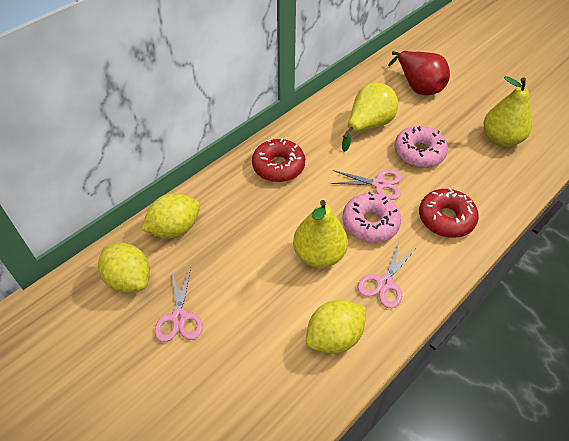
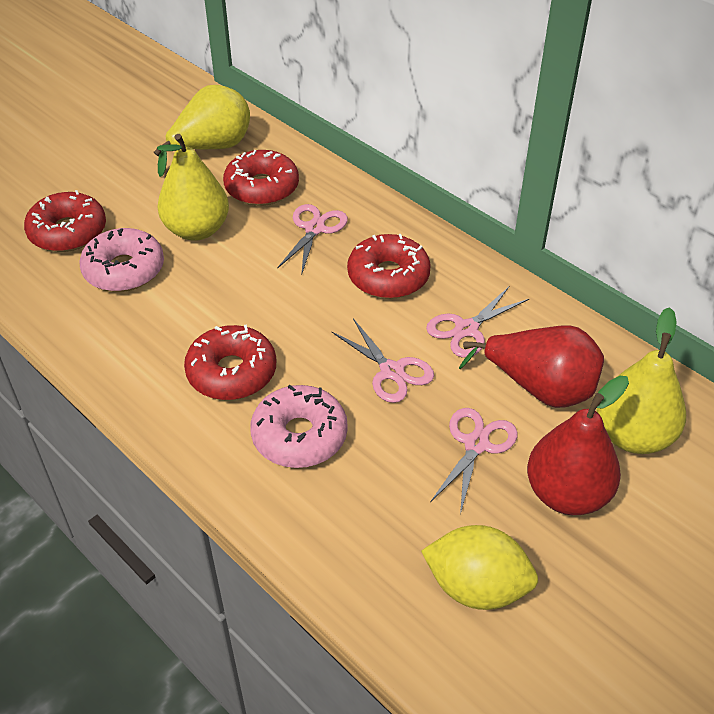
pink scissors: [155,267,203,342] [330,170,402,200] [358,241,416,308] = 3 -> [277,204,348,276] [332,318,434,403] [426,287,529,358] [430,408,518,514] = 4
red donut: [252,138,305,182] [419,187,479,238] = 2 -> [24,190,106,252] [184,324,276,400] [223,150,299,206] [347,234,431,299] = 4
red pear: [388,51,450,95] = 1 -> [459,325,604,408] [527,376,629,515] = 2
yellow lemon: [98,243,150,293] [141,193,200,238] [306,300,366,354] = 3 -> [421,525,538,610] = 1

